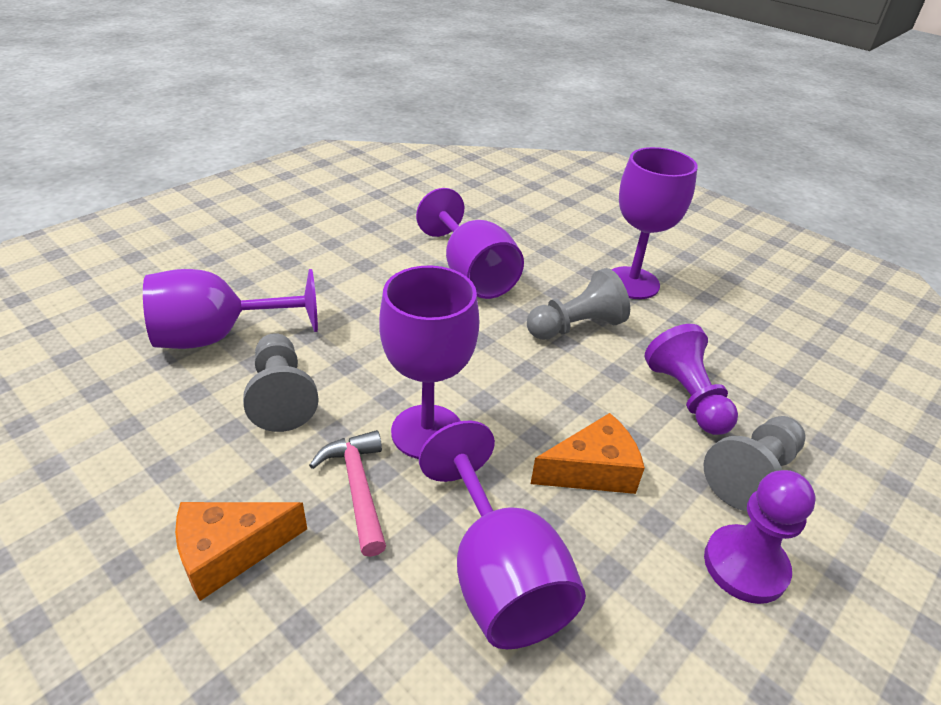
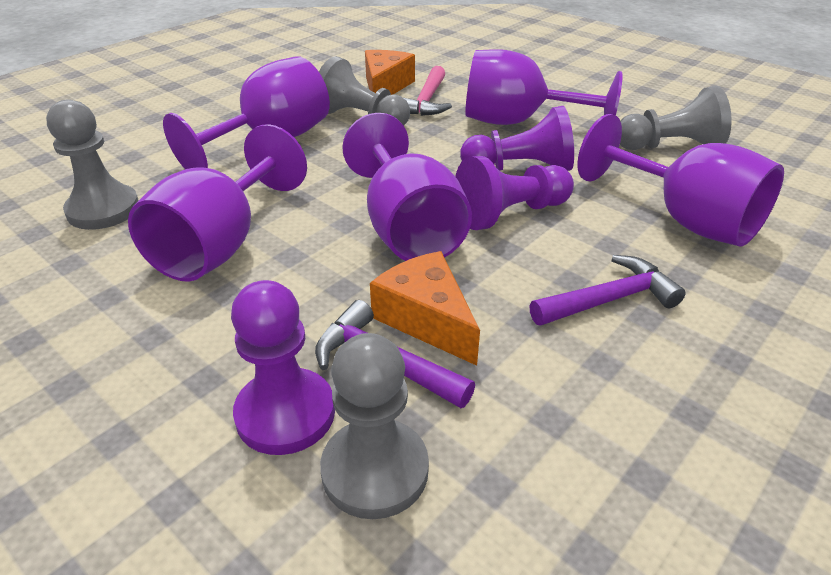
grey pawn: [243,333,319,432] [527,268,630,340] [704,416,805,511] = 3 -> [46,99,139,230] [319,56,410,126] [320,333,429,519] [620,86,732,150] = 4
purple hammer: none = 0 -> [315,300,475,408] [529,255,686,326] = 2
purple pawn: [644,324,738,435] [704,470,816,604] = 2 -> [231,280,335,455] [455,156,574,230] [460,106,574,171] = 3

